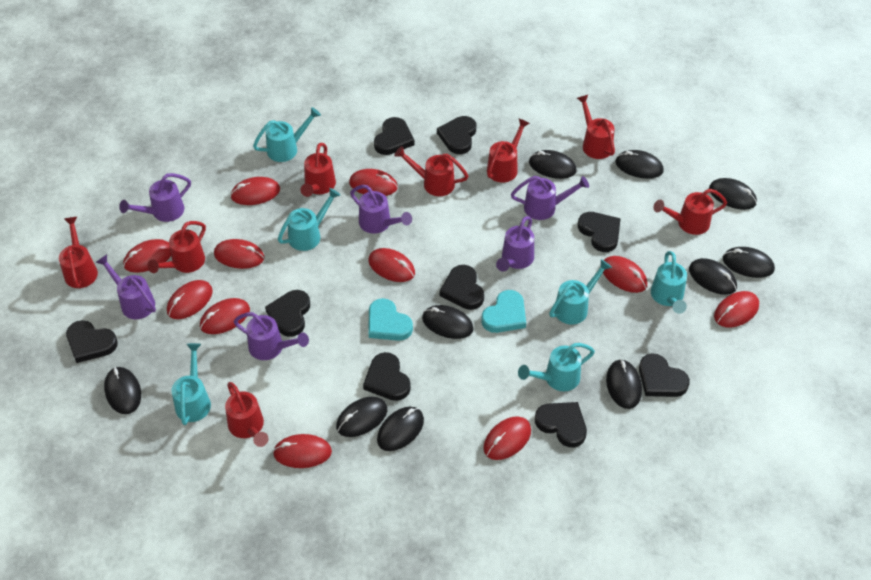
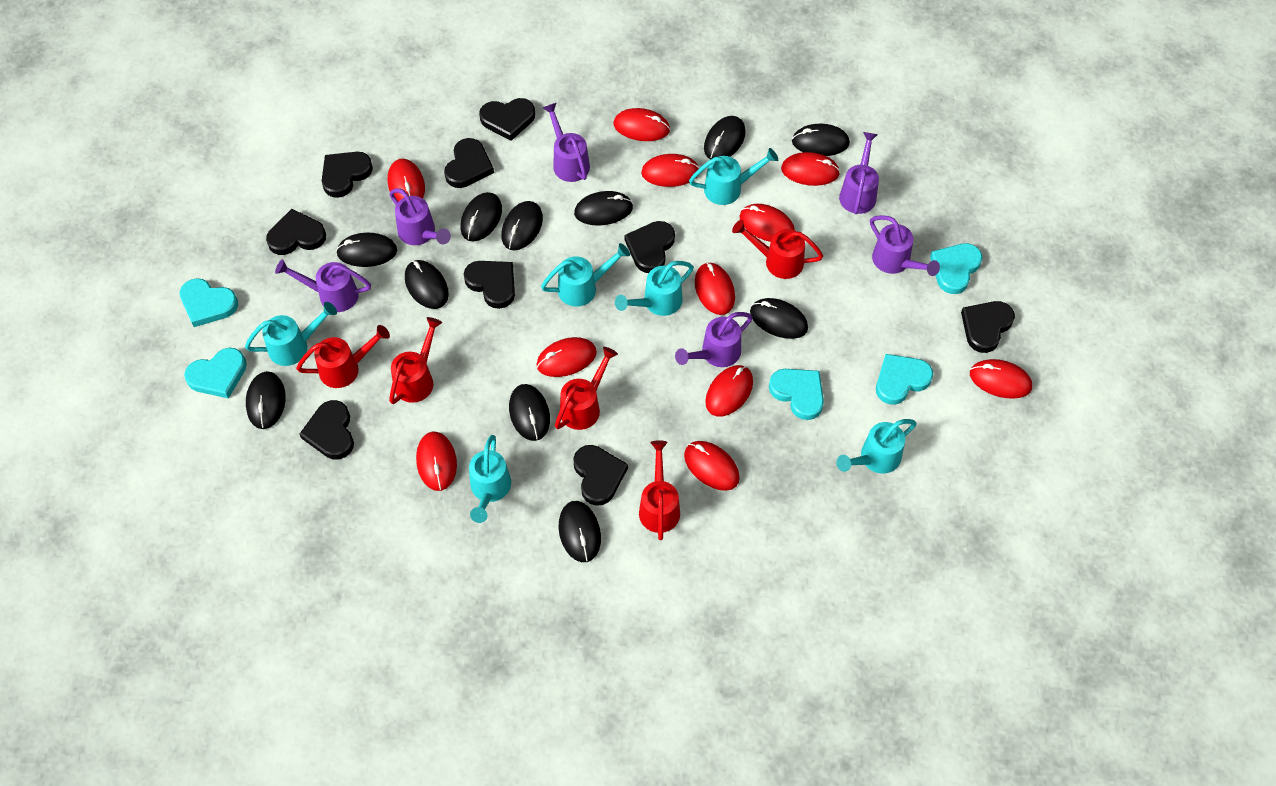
black mouse: [104,367,141,414] [336,397,387,437] [377,407,424,451] [422,305,474,339] [529,150,577,179] [606,359,642,409] [615,150,664,179] [689,258,737,295] [709,178,757,210] [723,247,775,278] = 10 -> [246,371,286,429] [336,233,397,267] [405,260,449,309] [461,192,502,242] [501,201,543,250] [509,384,550,441] [558,501,601,562] [574,191,633,226] [704,116,746,160] [750,298,808,339] [792,124,850,156] = 11
red watering can: [59,217,98,288] [147,221,206,273] [225,382,269,447] [300,143,336,197] [394,146,468,196] [487,118,530,183] [577,95,615,159] [653,189,727,235] = 8 -> [296,325,390,388] [389,317,442,404] [555,347,618,430] [639,440,680,540] [732,220,823,279] = 5
turquoise heart: [369,298,413,341] [481,290,526,333] = 2 -> [180,278,238,327] [184,348,247,399] [769,369,824,420] [876,354,933,405] [930,243,983,294] = 5

